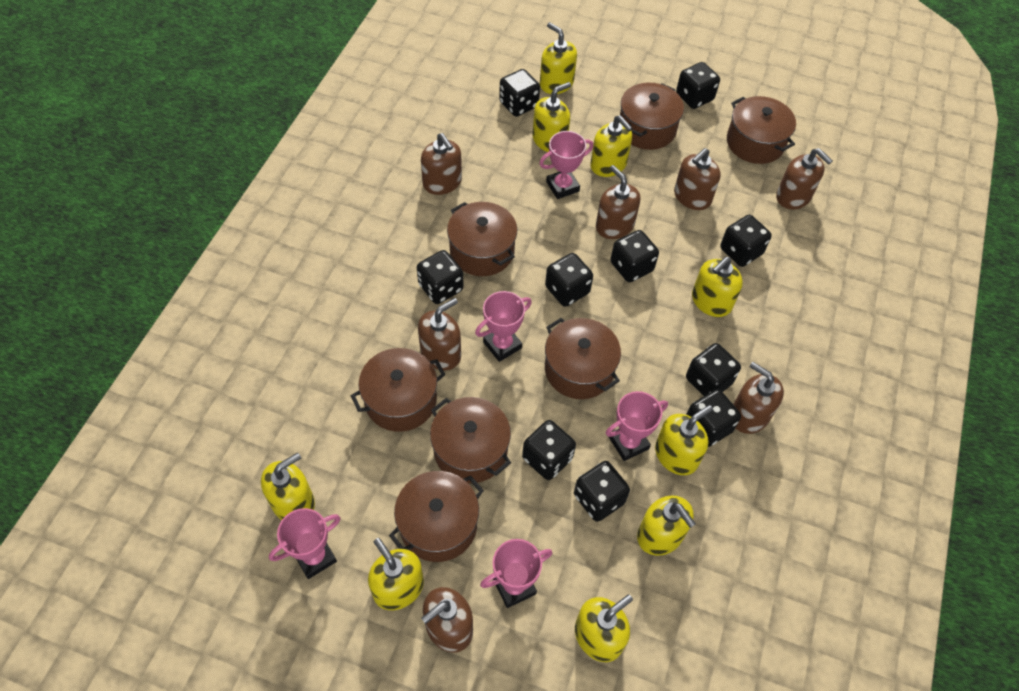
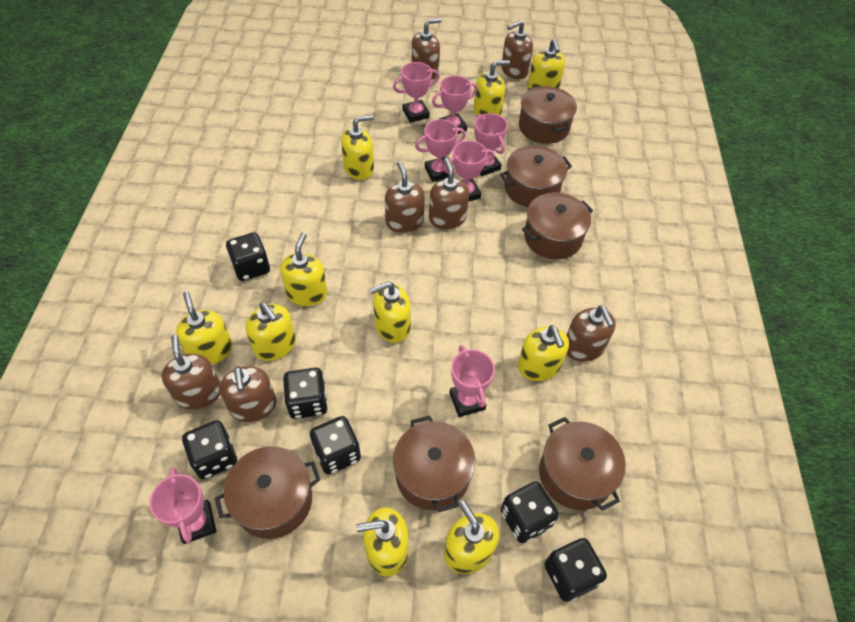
black dice: [417,250,464,304] [499,69,540,117] [522,420,576,480] [545,253,593,307] [574,461,630,522] [610,230,659,282] [676,62,720,109] [686,343,741,396] [686,389,741,447] [720,215,772,267] = 10 -> [182,420,237,479] [226,232,270,281] [283,368,328,419] [310,416,361,474] [501,481,559,543] [544,538,607,602] = 6
brown pot: [351,348,446,432] [389,471,484,562] [430,397,511,483] [447,202,517,276] [545,318,621,399] [620,83,684,150] [727,96,796,164] = 7 -> [215,446,320,539] [393,416,475,512] [500,145,572,207] [519,86,577,144] [522,192,593,260] [539,417,626,511] = 6
pink trophy: [269,508,340,579] [475,291,532,362] [480,539,552,608] [539,131,593,199] [606,391,668,461] = 5 -> [150,467,216,544] [393,62,440,123] [415,119,466,182] [432,75,478,134] [443,140,495,202] [450,345,495,417] [474,113,508,176] = 7
yellow soap dispenser: [261,453,315,520] [368,538,424,610] [533,82,571,152] [540,22,577,94] [575,594,633,662] [590,115,632,177] [637,496,696,556] [655,405,713,475] [692,257,743,317] = 9 -> [176,291,232,365] [246,303,296,361] [280,232,328,306] [341,115,374,180] [356,508,409,576] [370,281,411,343] [444,500,499,574] [474,60,510,116] [518,325,569,381] [528,39,565,88] = 10

